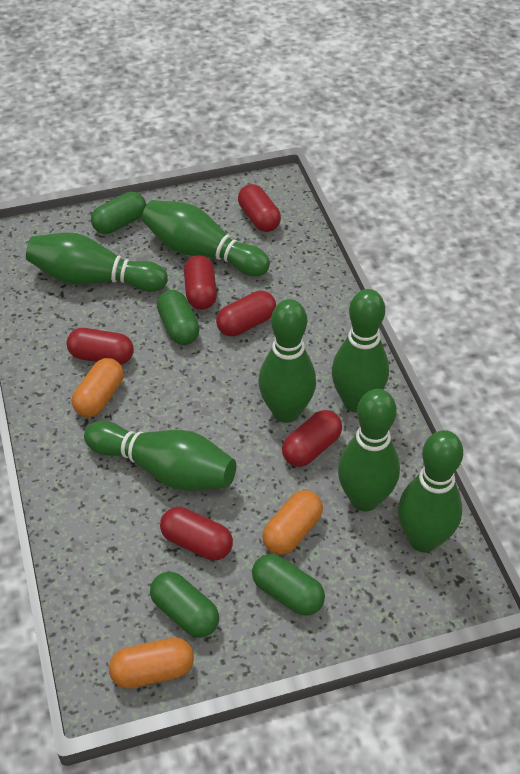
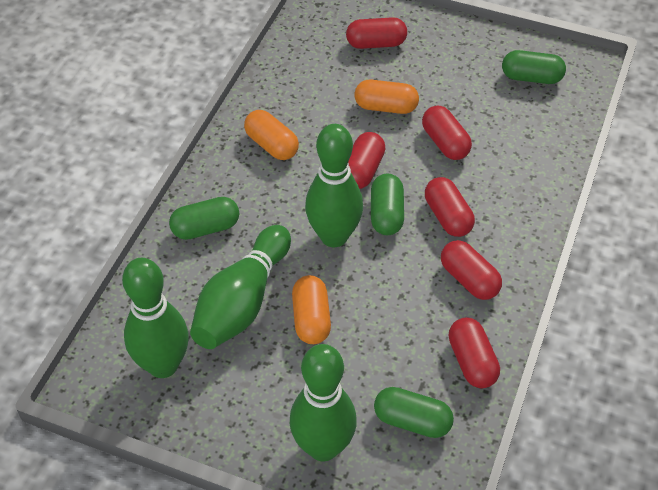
green bowling pin: [26,232,168,292] [84,421,236,491] [142,200,270,276] [258,299,316,423] [332,289,389,413] [338,389,400,512] [398,430,463,552] = 7 -> [122,258,189,378] [190,225,291,349] [290,344,357,461] [305,124,363,247] = 4

